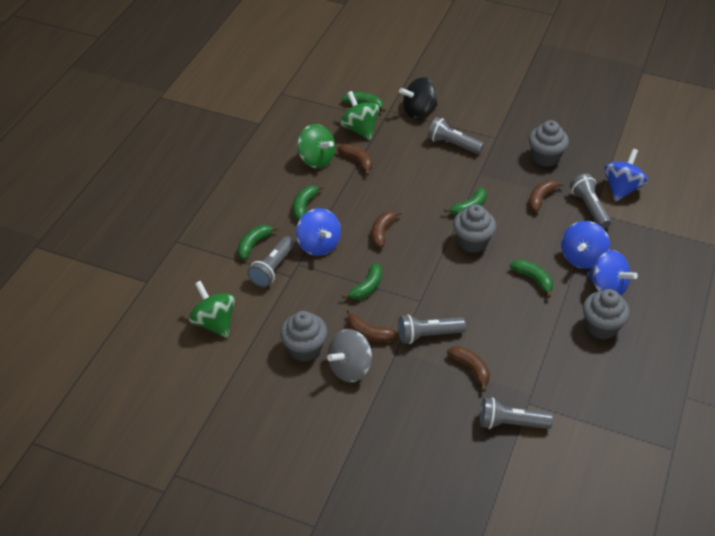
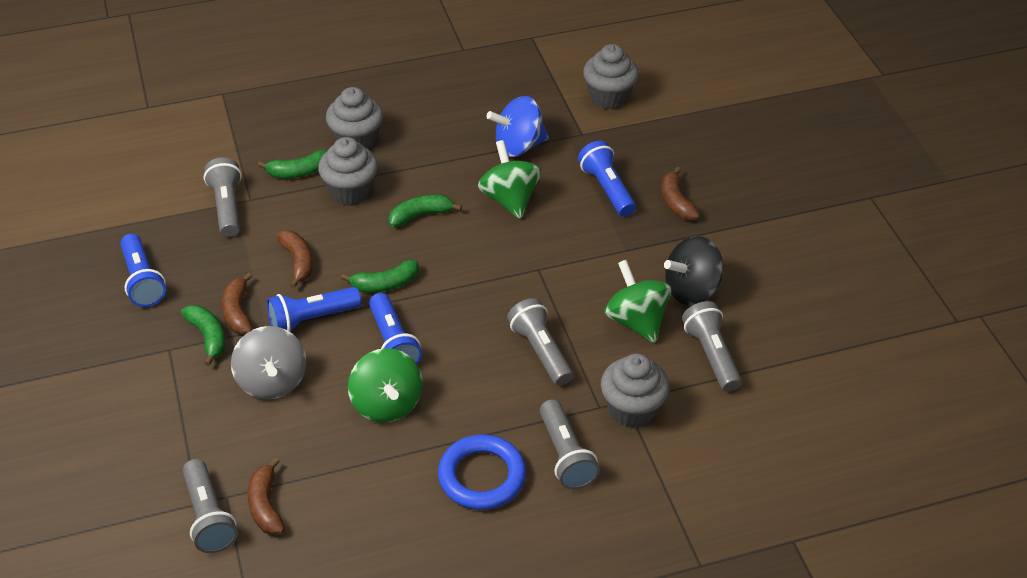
blue flashlight: none = 0 -> [120,234,166,307] [267,287,361,332] [369,293,422,364] [578,141,636,216] = 4
blue ring: none = 0 -> [438,435,526,510] = 1
blue spinning top: [296,208,341,256] [561,221,610,269] [588,250,638,296] [604,149,648,201] = 4 -> [486,96,549,157] = 1
brown banana: [337,144,373,176] [347,309,397,342] [372,210,402,247] [447,346,490,391] [529,180,564,212] = 5 -> [221,273,253,335] [247,458,285,535] [276,230,313,288] [661,167,700,220] = 4
green banana: [237,225,279,259] [293,185,324,220] [341,92,386,112] [342,263,382,300] [444,187,487,215] [510,259,553,298] = 6 -> [181,305,226,366] [258,150,328,178] [341,260,419,292] [388,194,462,227] = 4

